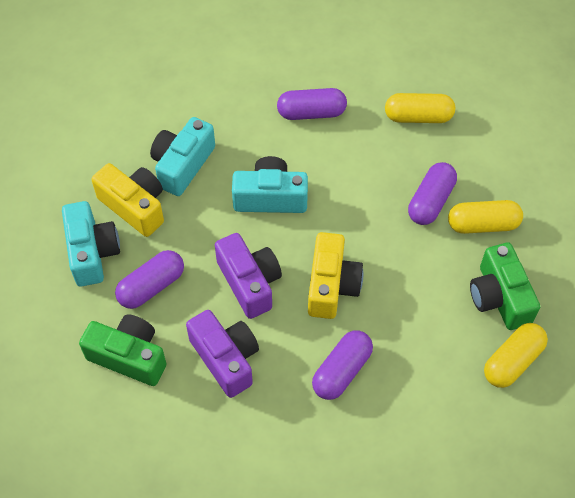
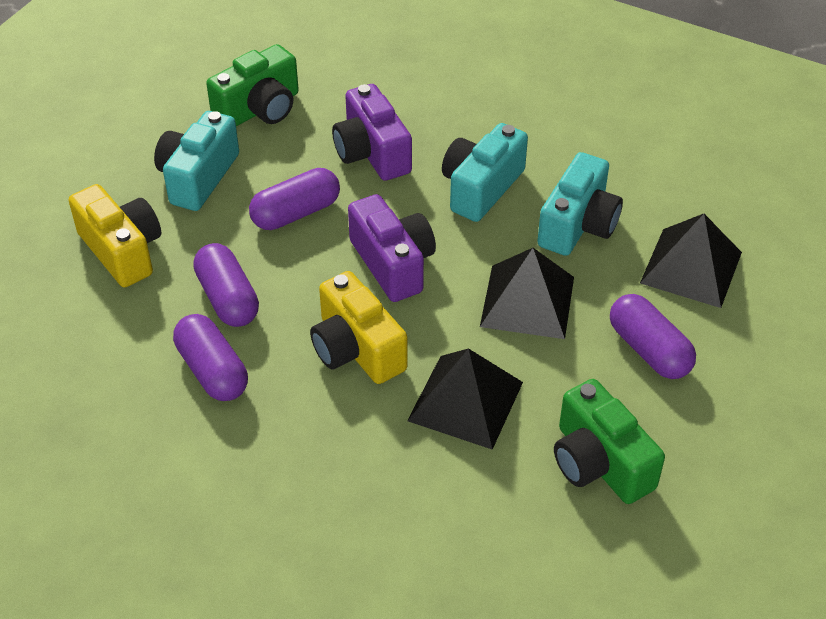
black pyramid: none = 0 -> [407,348,523,450] [480,248,574,339] [640,214,742,308] = 3
yellow capsule: [385,93,455,123] [448,200,523,234] [484,323,548,388] = 3 -> none = 0

